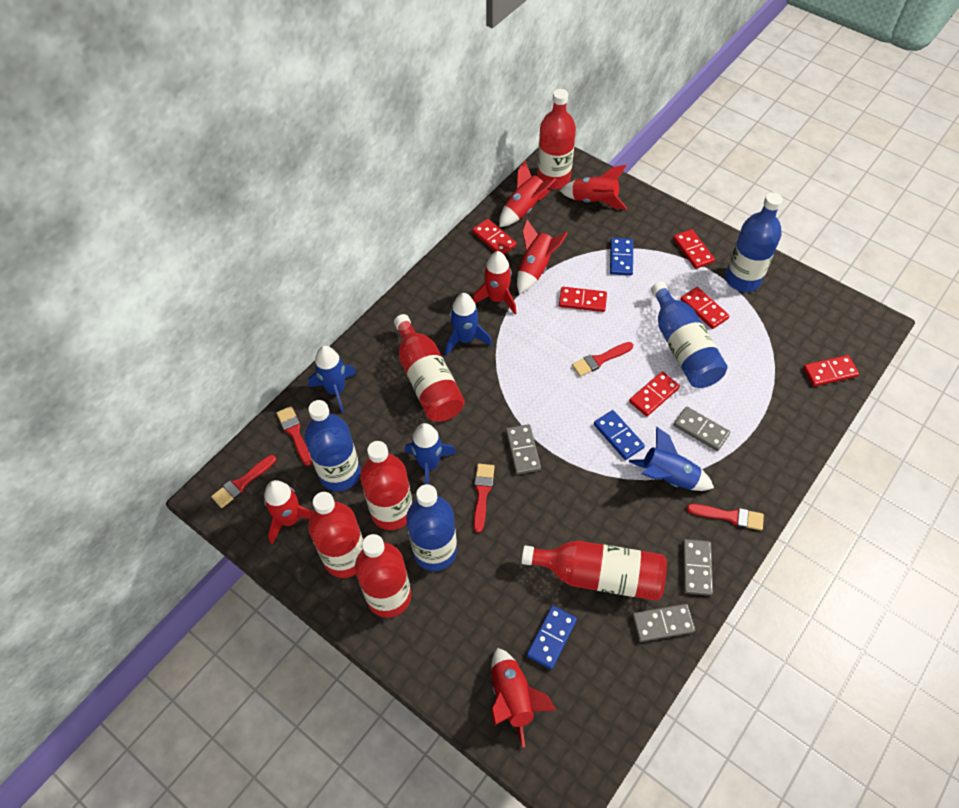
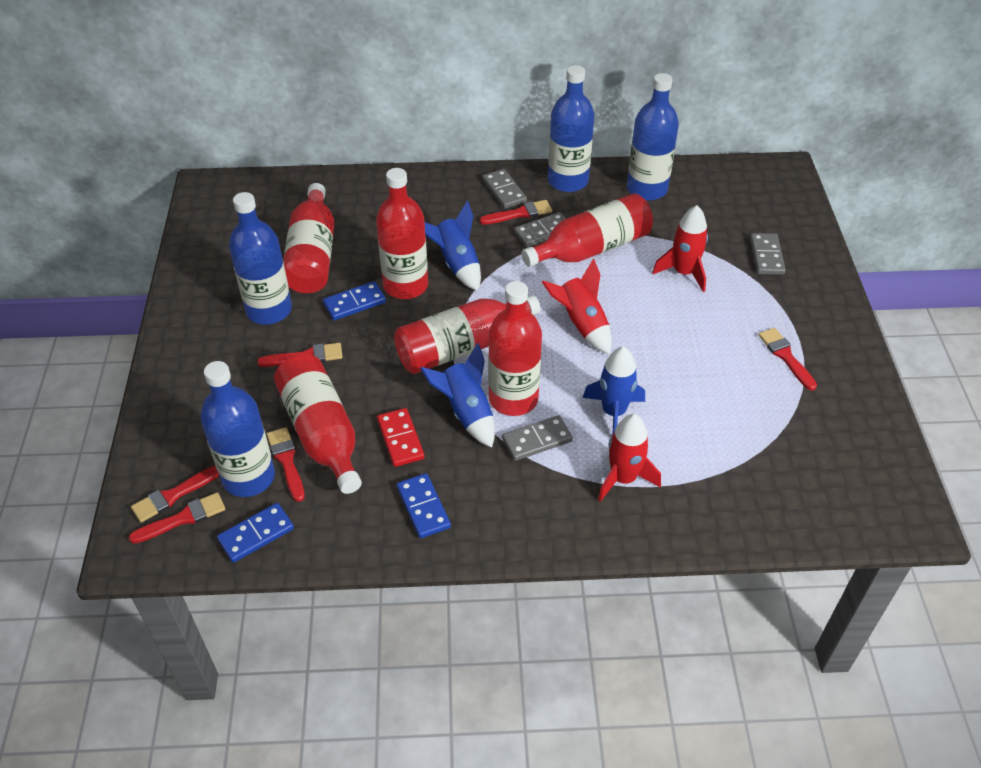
blue rocket: [308,346,356,413] [405,423,456,485] [445,293,492,356] [629,426,714,491] = 4 -> [420,343,495,448] [425,201,481,291] [583,346,645,436] = 3
red brush: [211,455,276,508] [276,406,312,466] [473,464,495,533] [572,342,633,376] [687,504,764,530] = 5 -> [129,492,225,544] [131,466,219,523] [257,343,343,367] [267,427,305,502] [480,200,552,224] [758,328,817,391] = 6
red domino: [472,219,517,254] [559,287,607,312] [629,372,680,416] [673,229,715,269] [681,287,729,329] [803,355,859,387] = 6 -> [377,408,425,467] = 1
red rocket: [264,480,313,544] [473,251,517,314] [491,648,556,748] [499,161,556,227] [517,220,568,294] [559,165,627,210] = 6 -> [542,259,612,354] [598,414,661,502] [652,205,708,292] = 3

